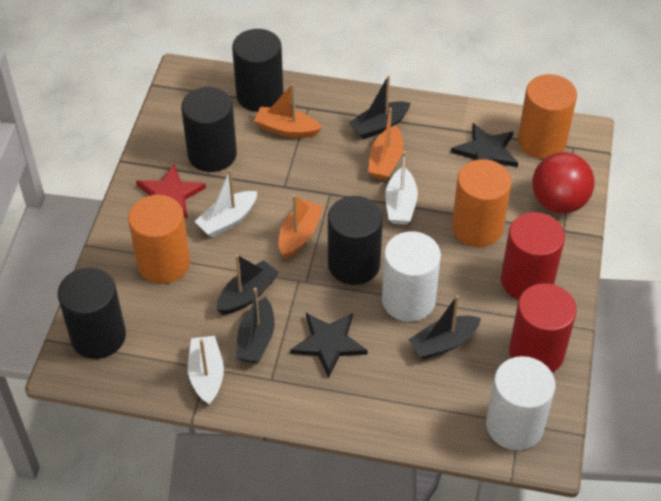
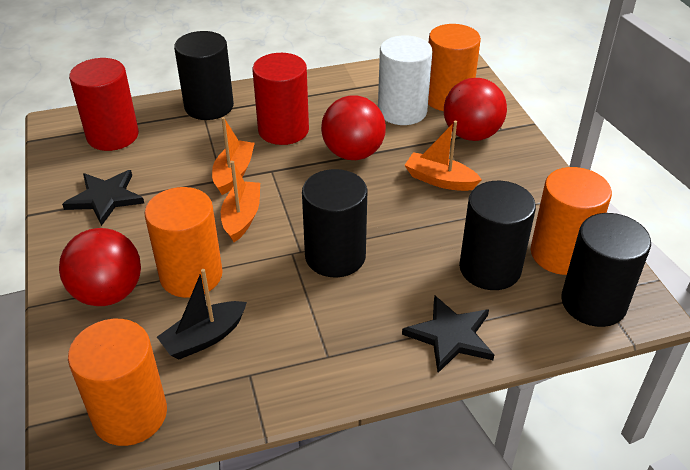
black boat: [216,254,279,315] [236,288,275,363] [349,75,410,139] [409,295,481,359] = 4 -> [157,269,247,360] = 1
orange cylinder: [128,195,190,284] [452,159,512,247] [518,74,577,159] = 3 -> [68,319,167,446] [145,187,223,298] [428,24,481,111] [531,167,612,275] = 4
red ball: [532,152,595,214] = 1 -> [59,228,141,306] [321,95,386,160] [444,78,507,141] = 3
red star: [136,164,206,219] = 1 -> none = 0
white boat: [188,336,224,405] [194,169,257,237] [385,151,418,225] = 3 -> none = 0
white cylinder: [382,231,441,322] [486,356,555,450] = 2 -> [378,35,433,125] = 1

